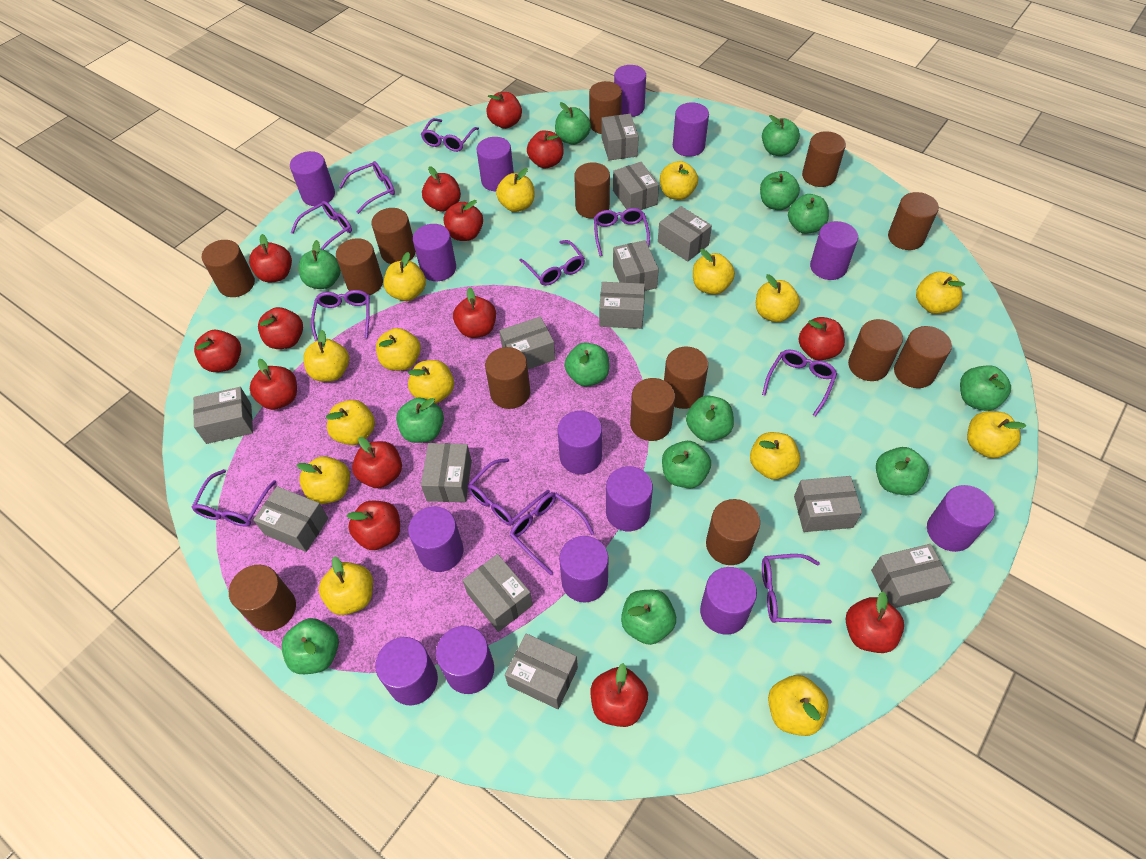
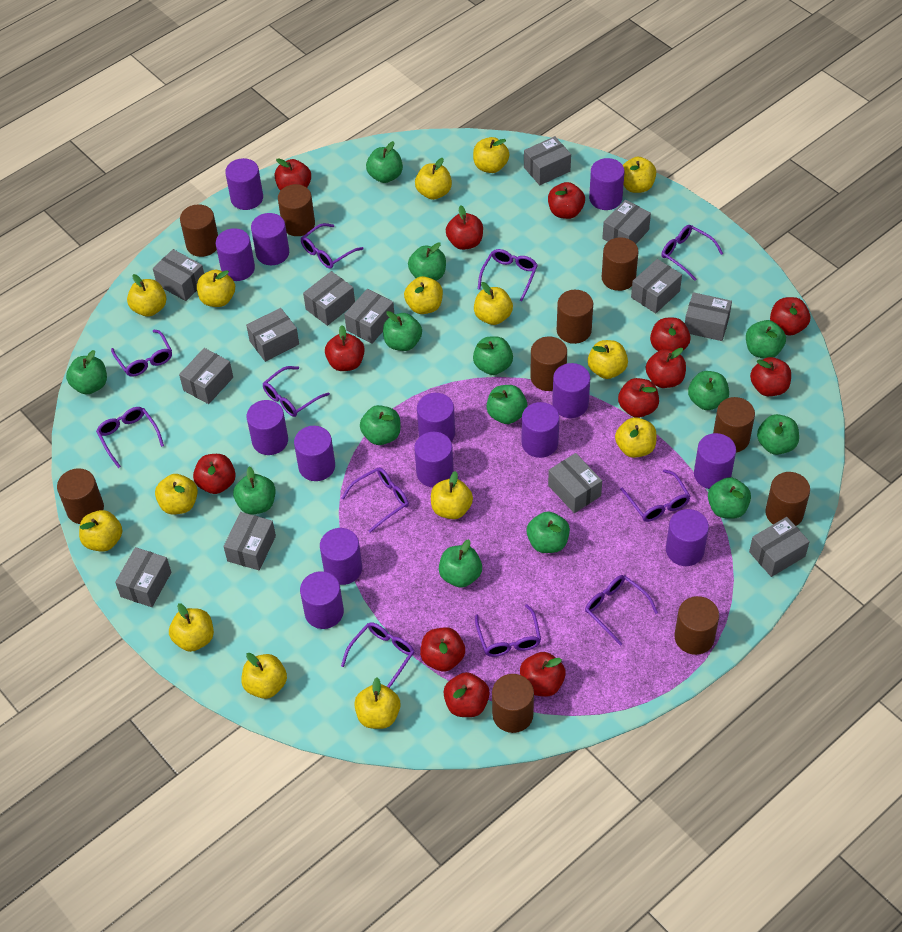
brown cylinder: [202,240,255,297] [229,565,296,631] [336,238,383,295] [371,208,416,264] [485,347,530,409] [574,162,610,219] [589,81,622,134] [630,378,675,441] [664,347,708,409] [706,499,760,565] [802,131,846,187] [848,319,903,381] [888,192,939,250] [894,326,952,388] = 14 -> [57,468,104,524] [180,204,218,257] [278,184,315,236] [492,674,534,733] [530,336,567,391] [557,290,593,344] [602,237,639,291] [674,596,719,655] [713,397,755,453] [765,472,810,526] = 10
green apple: [281,618,339,674] [299,240,341,289] [396,397,444,443] [555,102,591,145] [564,342,609,386] [621,590,676,645] [662,441,711,488] [686,396,734,442] [760,171,800,210] [762,115,800,156] [788,194,829,234] [876,447,929,495] [960,365,1011,411] = 13 -> [66,350,107,395] [233,467,275,515] [360,405,400,445] [366,141,403,183] [383,311,422,351] [408,242,446,281] [439,539,482,588] [473,336,513,375] [486,385,527,424] [527,511,570,553] [688,371,729,410] [708,477,751,519] [746,320,786,359] [757,414,799,455] = 14
red apple: [194,330,241,372] [249,234,292,283] [250,359,297,410] [258,307,303,349] [346,501,400,550] [352,437,402,488] [422,166,461,212] [443,200,483,241] [453,287,496,338] [486,92,522,129] [527,131,564,168] [591,663,648,727] [799,317,845,360] [846,591,904,653] = 14 -> [193,454,236,494] [275,158,311,191] [325,325,365,371] [420,627,465,671] [443,672,490,717] [446,205,483,250] [520,652,566,697] [548,182,585,219] [618,378,659,418] [646,348,686,388] [650,318,691,351] [750,357,791,396] [770,297,810,336] = 13

